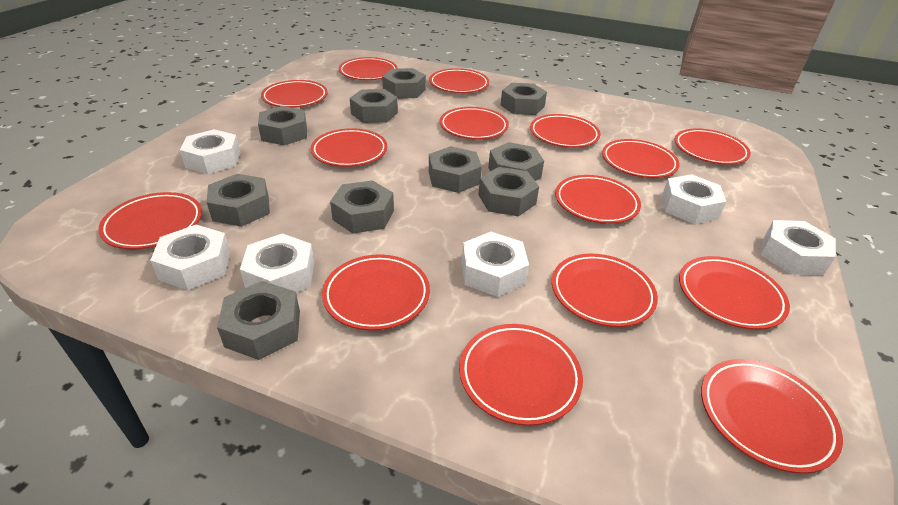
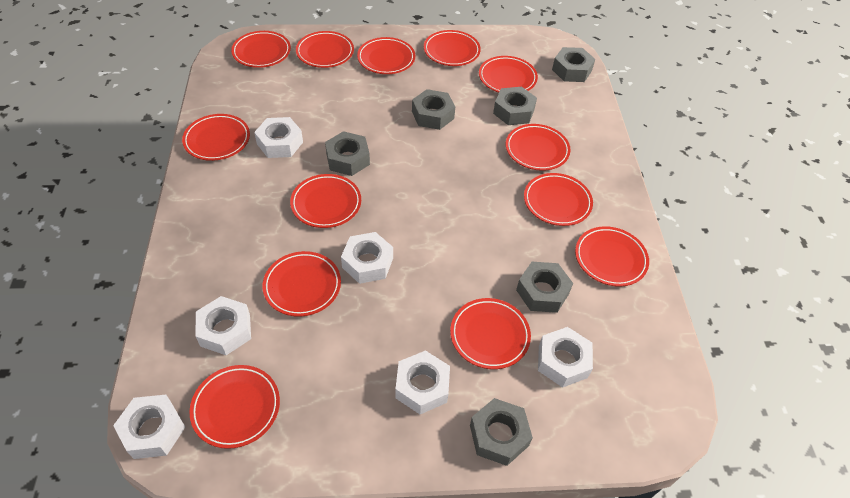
grey nut: [207,174,270,227] [217,281,300,360] [258,106,307,146] [330,180,394,234] [350,89,398,123] [382,68,426,99] [429,146,482,193] [478,167,539,216] [488,142,544,181] [501,83,547,115] = 10 -> [325,131,370,176] [412,89,455,130] [470,398,533,466] [493,87,537,125] [516,262,573,313] [552,47,595,82] = 6
red plate: [98,192,202,249] [261,80,328,108] [310,128,387,167] [322,255,430,331] [339,57,398,80] [429,68,489,93] [440,107,509,139] [459,324,583,426] [530,114,600,148] [552,254,658,327] [555,175,641,224] [602,139,680,178] [675,128,751,165] [679,256,790,330] [701,359,843,474] = 15 -> [182,114,250,161] [189,365,280,449] [231,31,291,68] [263,251,341,317] [290,174,361,228] [296,31,354,68] [357,37,415,74] [424,30,481,66] [450,298,531,369] [479,56,538,92] [506,124,571,171] [524,173,593,226] [575,226,649,287] = 13

